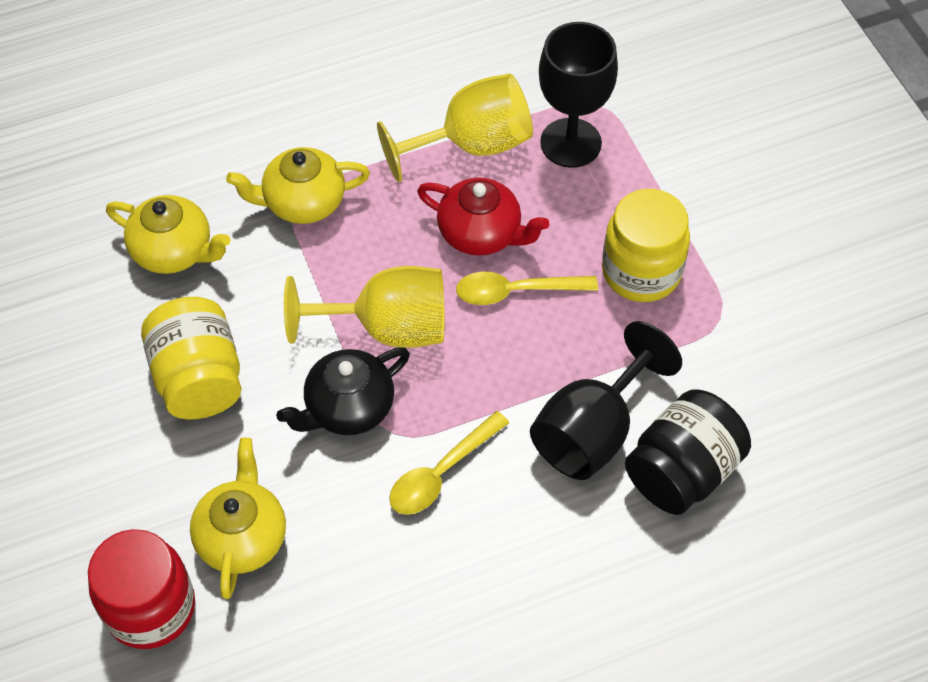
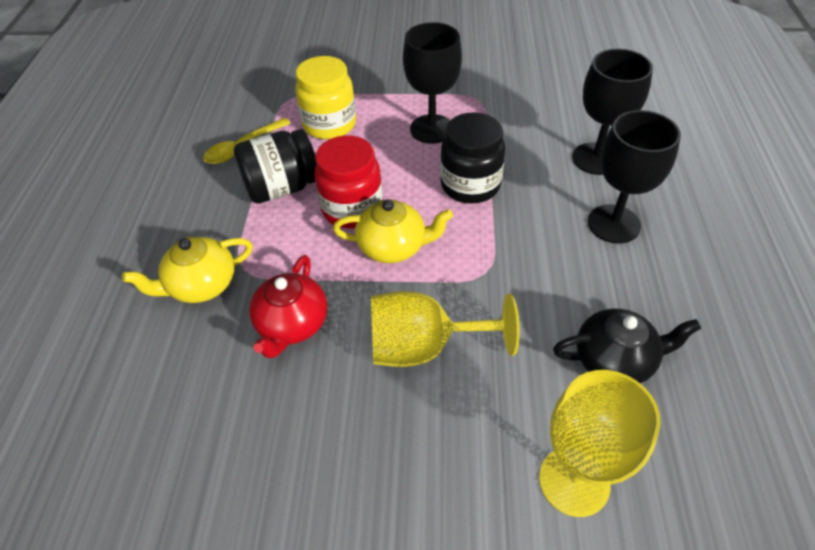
black goblet: [530,321,682,480] [539,22,618,168] = 2 -> [403,22,462,144] [572,49,653,175] [588,110,681,244] = 3
black jar: [625,389,751,515] = 1 -> [234,129,316,204] [440,112,505,204] = 2
yellow jar: [141,297,242,420] [602,189,690,302] = 2 -> [295,56,356,139] = 1
yellow spoon: [389,411,509,515] [456,272,598,305] = 2 -> [203,118,291,164] = 1
yellow teapot: [106,195,230,274] [190,438,286,599] [226,147,370,224] = 3 -> [122,237,253,303] [333,199,453,263] = 2

